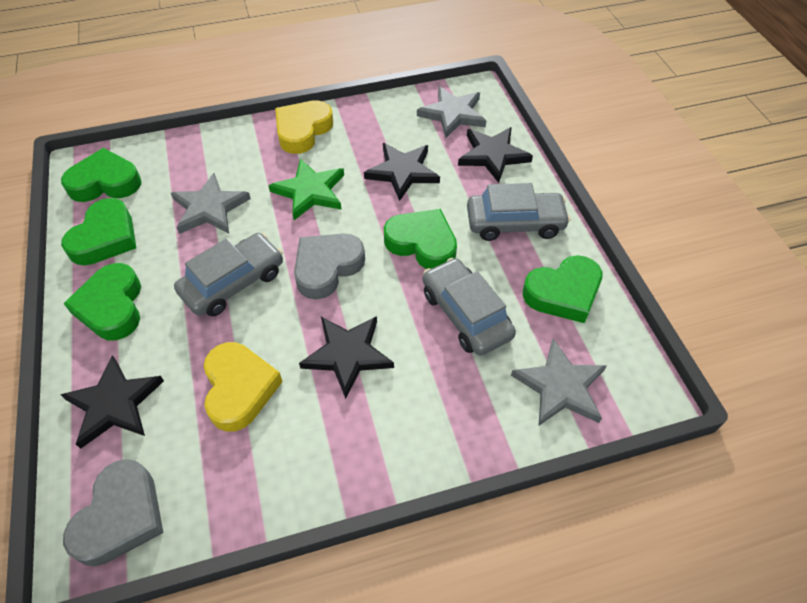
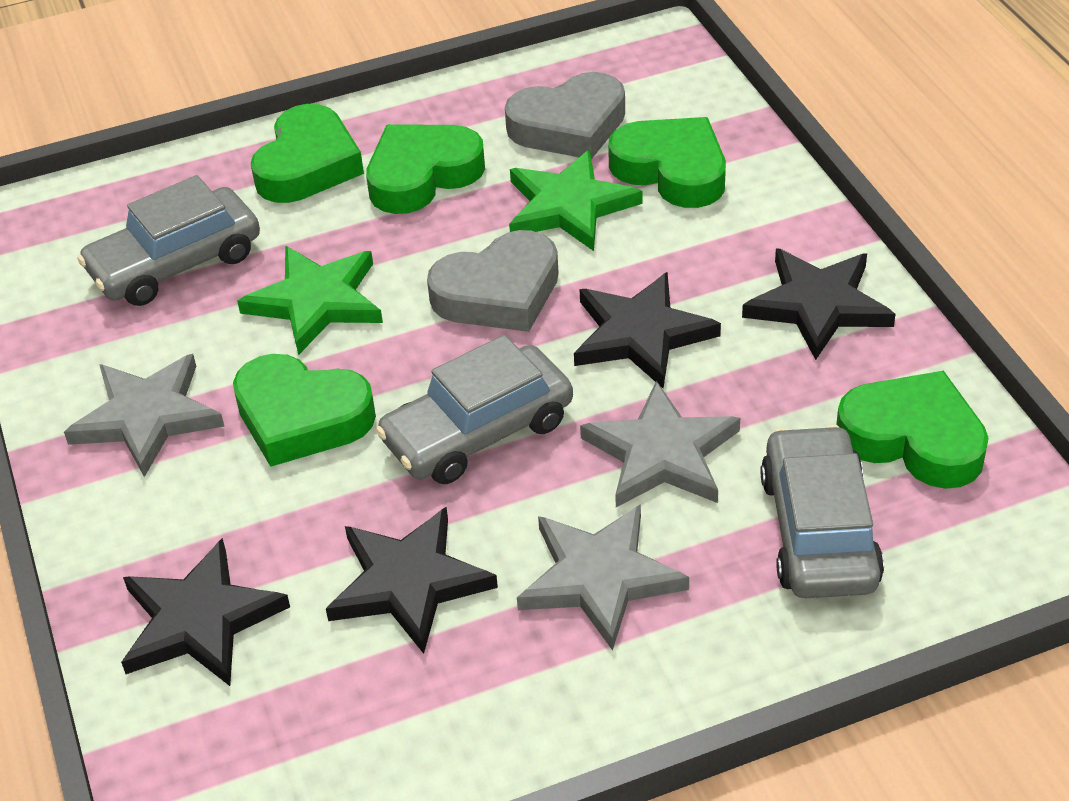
green star: [268,159,344,220] = 1 -> [237,246,383,355] [509,150,642,251] = 2
yellow heart: [204,342,283,432] [275,100,333,154] = 2 -> none = 0

